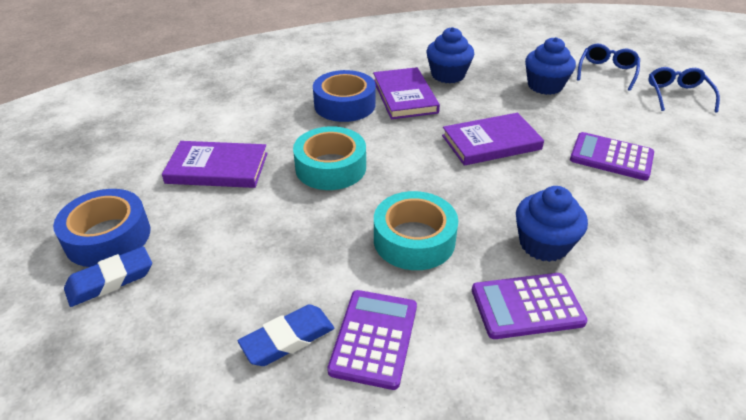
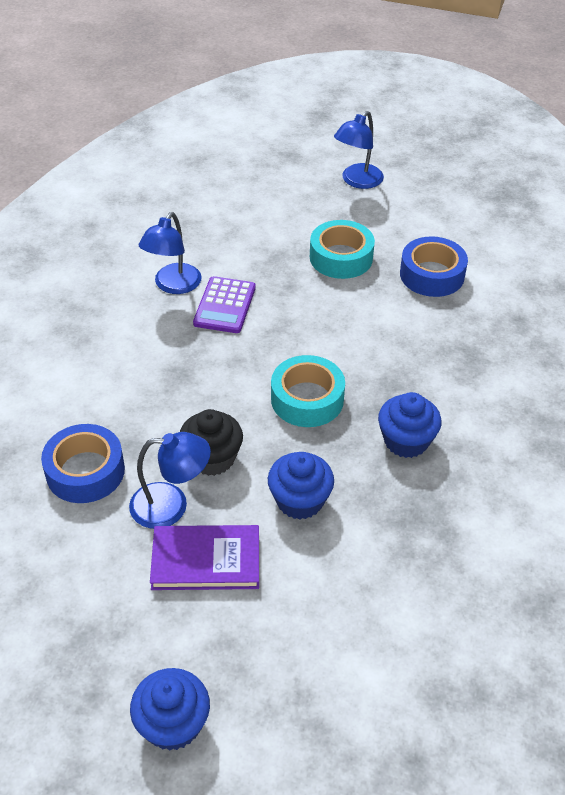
black cupcake: none = 0 -> [180,409,243,476] = 1
blue eraser: [64,246,152,307] [238,304,334,366] = 2 -> none = 0
blue glasses: [577,44,640,91] [648,67,720,113] = 2 -> none = 0
blue lamp: none = 0 -> [129,432,211,529] [139,212,202,294] [334,111,384,189] = 3
purple book: [162,141,268,188] [373,67,440,119] [442,113,544,166] = 3 -> [150,525,259,590] = 1
purple calculator: [327,290,417,390] [472,273,587,339] [570,132,654,181] = 3 -> [193,276,256,333] = 1

